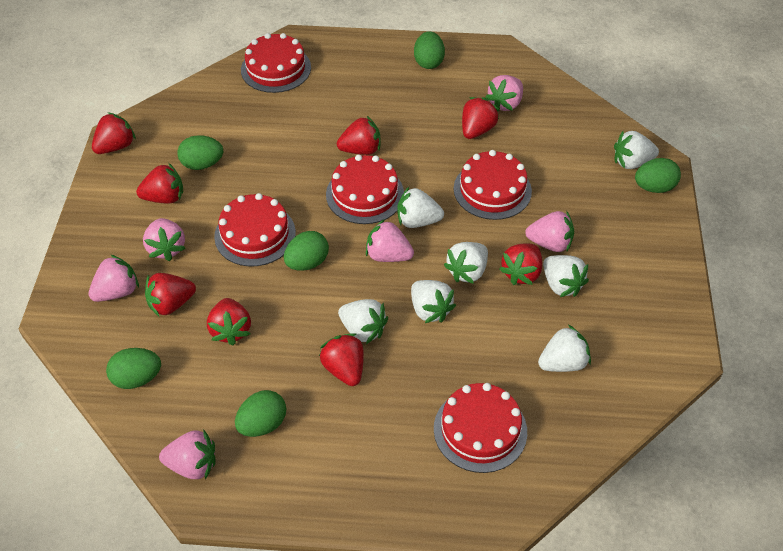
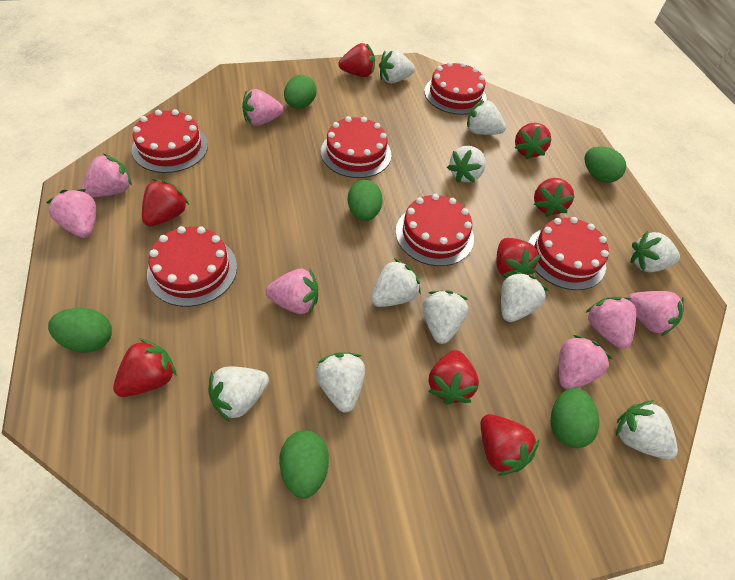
pink strawberry: [88,255,139,302] [143,218,186,261] [159,430,216,480] [366,219,414,262] [486,75,523,112] [525,211,574,252] = 6 -> [46,189,96,238] [81,154,132,198] [242,89,283,126] [266,269,318,314] [559,335,612,390] [585,297,636,349] [628,291,684,336] = 7
red cake: [214,193,296,267] [241,33,311,93] [326,155,404,224] [434,383,527,473] [454,150,532,220] = 5 -> [132,109,208,173] [147,226,237,307] [321,116,391,178] [396,194,474,266] [424,62,486,115] [528,217,609,290] = 6
white strawberry: [338,299,388,344] [397,187,444,228] [411,280,456,323] [444,242,488,284] [538,325,591,372] [543,255,589,297] [614,131,659,169] = 7 -> [208,366,269,422] [315,352,365,412] [371,259,421,307] [379,49,415,84] [423,291,469,344] [447,146,485,183] [467,99,506,135] [501,271,548,322] [616,400,678,459] [630,231,680,272] = 10

